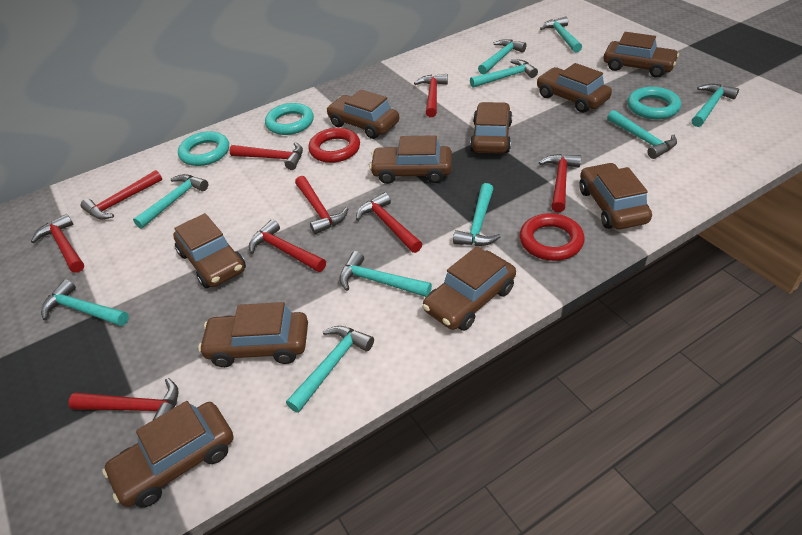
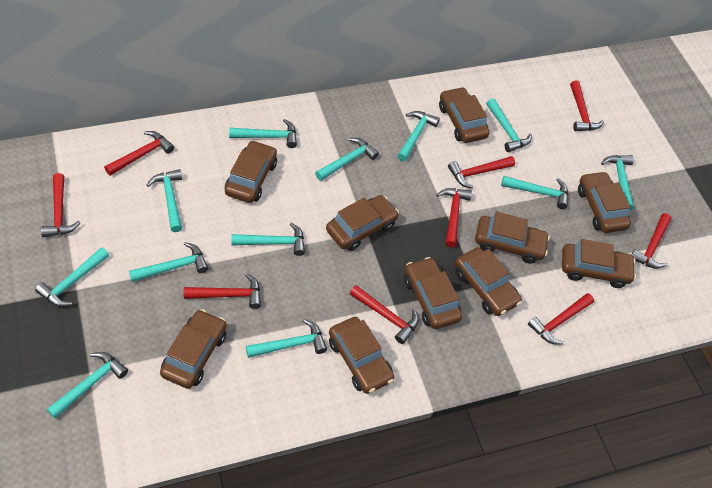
red ring: [308,128,360,163] [520,213,585,261] = 2 -> none = 0
turquoise hammer: [41,279,129,326] [133,174,208,229] [286,326,374,413] [339,251,432,297] [453,183,501,246] [470,60,538,88] [478,39,526,75] [540,17,582,53] [607,110,677,159] [692,84,739,127] = 10 -> [35,247,109,307] [47,352,128,418] [129,242,209,282] [147,169,182,232] [229,119,297,148] [231,223,305,256] [246,319,327,358] [315,138,379,181] [397,111,440,161] [486,98,532,152] [501,176,568,209] [601,155,634,210] = 12
turquoise ring: [178,131,229,166] [265,103,314,135] [627,87,681,119] = 3 -> none = 0

